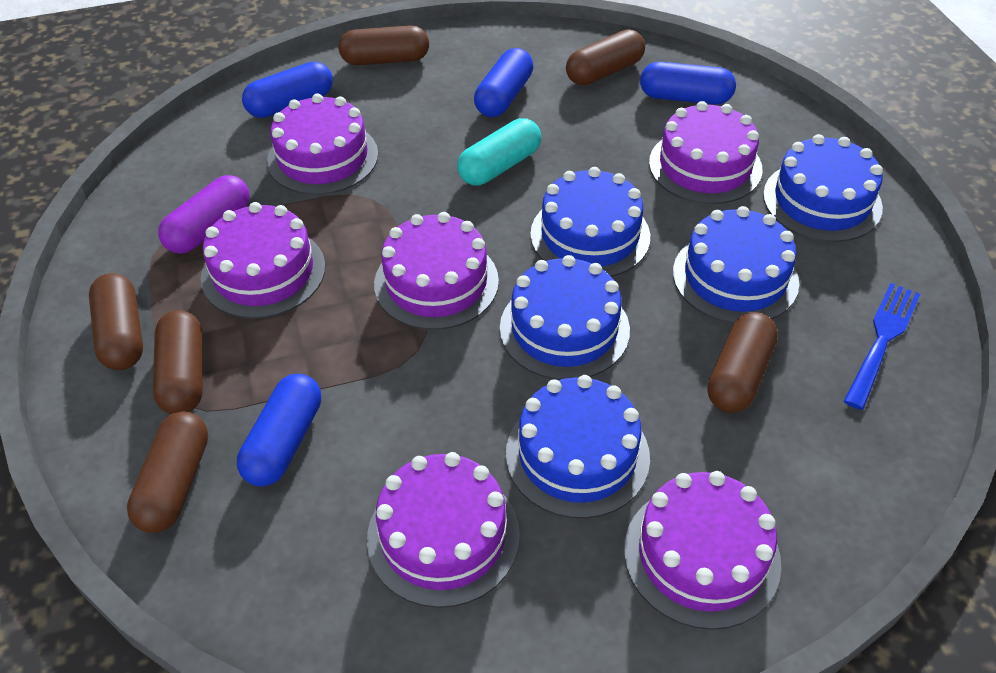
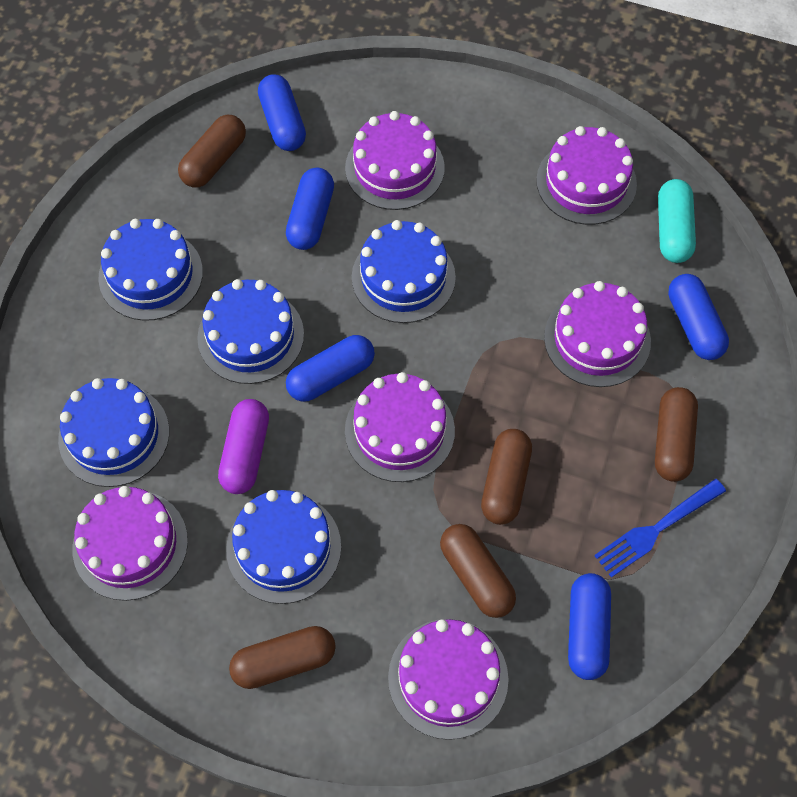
blue capsule: [237,374,321,487] [242,61,333,118] [474,48,533,117] [640,62,736,105] = 4 -> [258,74,306,151] [286,168,334,250] [286,335,375,402] [568,573,611,680] [668,274,729,360] = 5
brown capsule: [89,273,143,370] [127,412,208,533] [153,310,203,414] [338,25,429,65] [566,30,645,86] [707,312,778,413] = 6 -> [178,115,246,188] [229,626,336,689] [440,524,516,618] [481,429,532,525] [655,387,698,482] = 5

